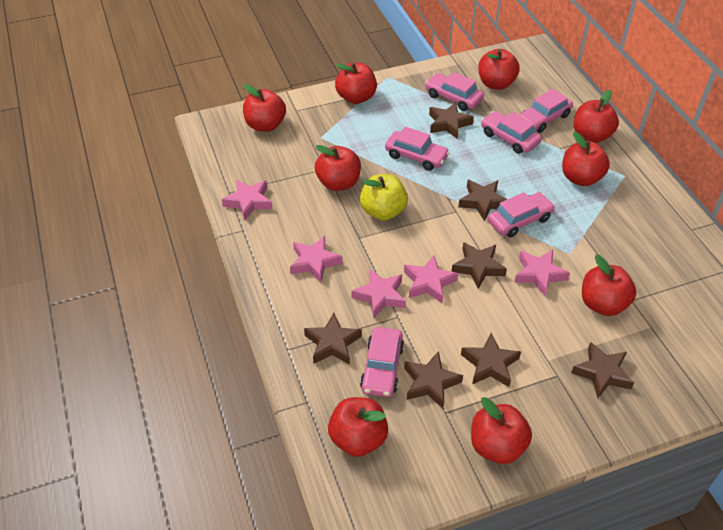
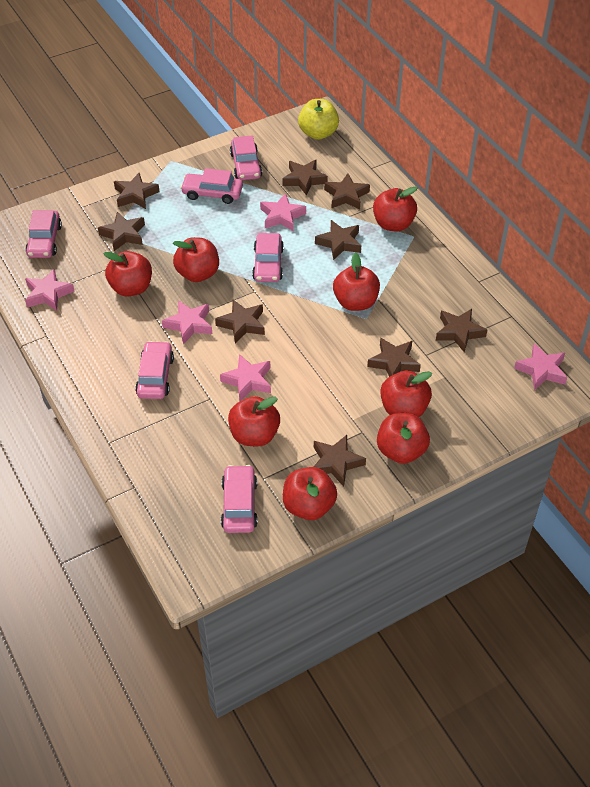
brown star: [304,313,362,364] [404,351,463,408] [429,102,474,139] [452,242,507,289] [458,180,507,221] [461,333,521,387] [571,342,634,398] = 7 -> [98,212,145,251] [114,173,160,209] [215,300,265,343] [282,159,328,196] [313,435,366,487] [315,220,361,260] [324,173,370,210] [367,338,421,377] [436,309,487,352] = 9
red apple: [243,84,286,132] [315,145,361,191] [328,397,388,457] [335,62,377,104] [471,397,532,464] [478,49,520,90] [562,132,610,186] [574,90,619,143] [582,255,636,316] = 9 -> [103,251,152,297] [173,237,219,282] [228,396,280,446] [283,467,337,520] [333,252,380,311] [373,187,417,231] [377,413,430,464] [380,370,432,417] = 8

